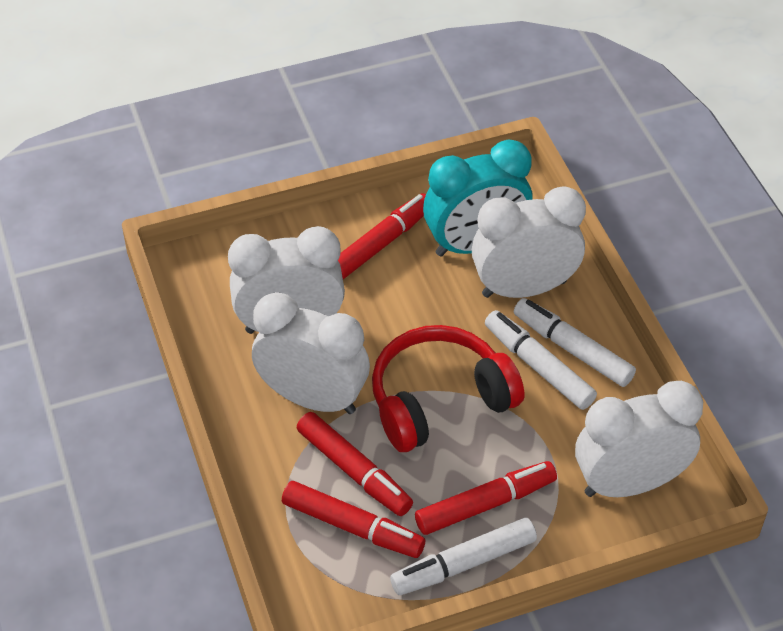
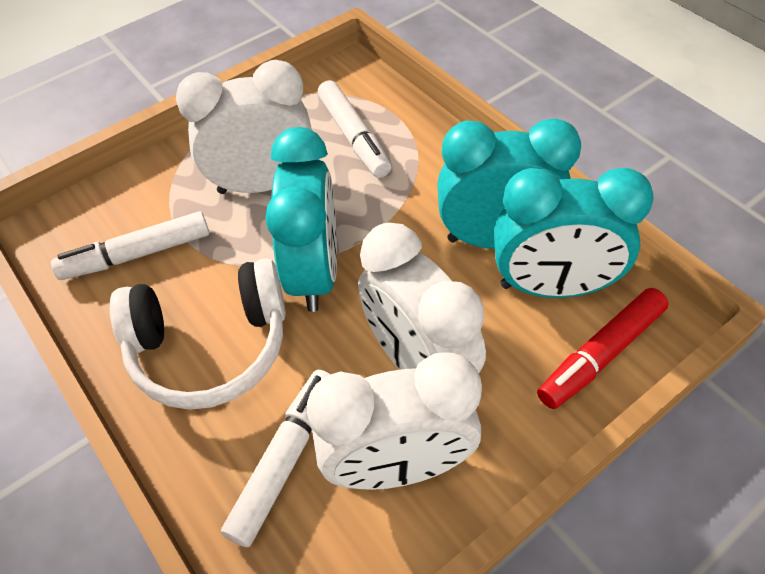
red headphones: [372,325,524,452] = 1 -> none = 0
red marker: [282,481,425,558] [297,412,413,516] [338,193,426,279] [415,461,557,535] = 4 -> [537,288,669,409] = 1
turquoise clock: [423,140,533,257] = 1 -> [265,127,337,312] [437,118,581,249] [494,168,654,298] = 3
white clock: [228,226,345,334] [252,292,370,414] [472,186,586,298] [575,381,703,497] = 4 -> [176,60,312,194] [307,352,482,490] [358,223,486,373] = 3
white headphones: none = 0 -> [110,258,286,410] = 1

